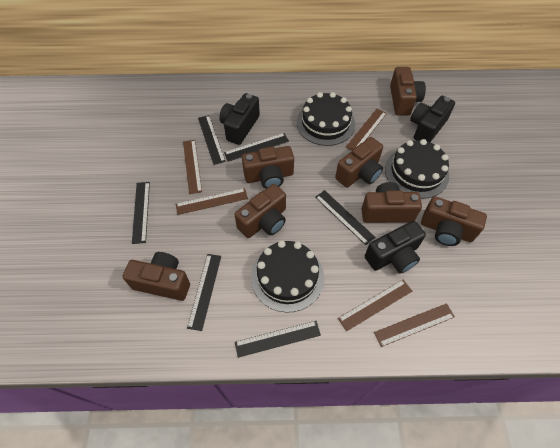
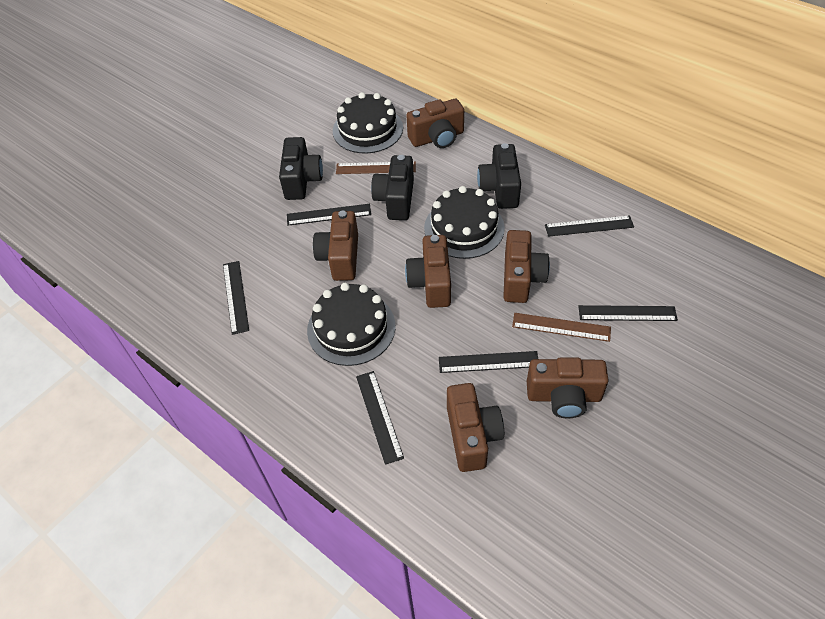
brown camera: [122,252,190,301] [234,184,286,238] [242,146,294,189] [335,137,383,188] [361,182,422,223] [390,67,426,115] [421,196,487,246] = 7 -> [313,211,358,281] [405,235,451,308] [406,99,464,148] [447,383,504,472] [503,230,550,303] [527,357,609,418] = 6
brown ruler: [176,188,248,215] [183,140,202,194] [338,280,412,331] [346,109,387,151] [374,303,455,347] = 5 -> [336,161,416,174] [512,313,611,342] = 2

